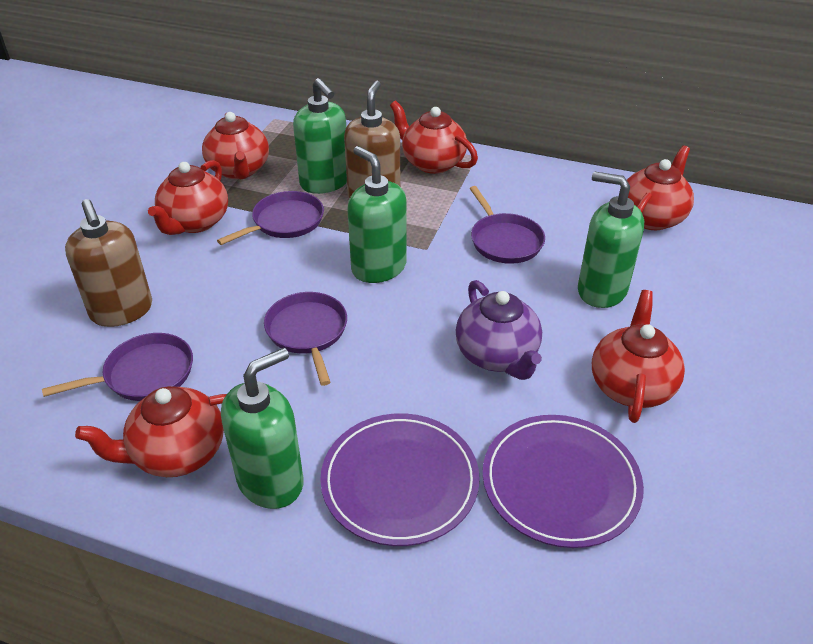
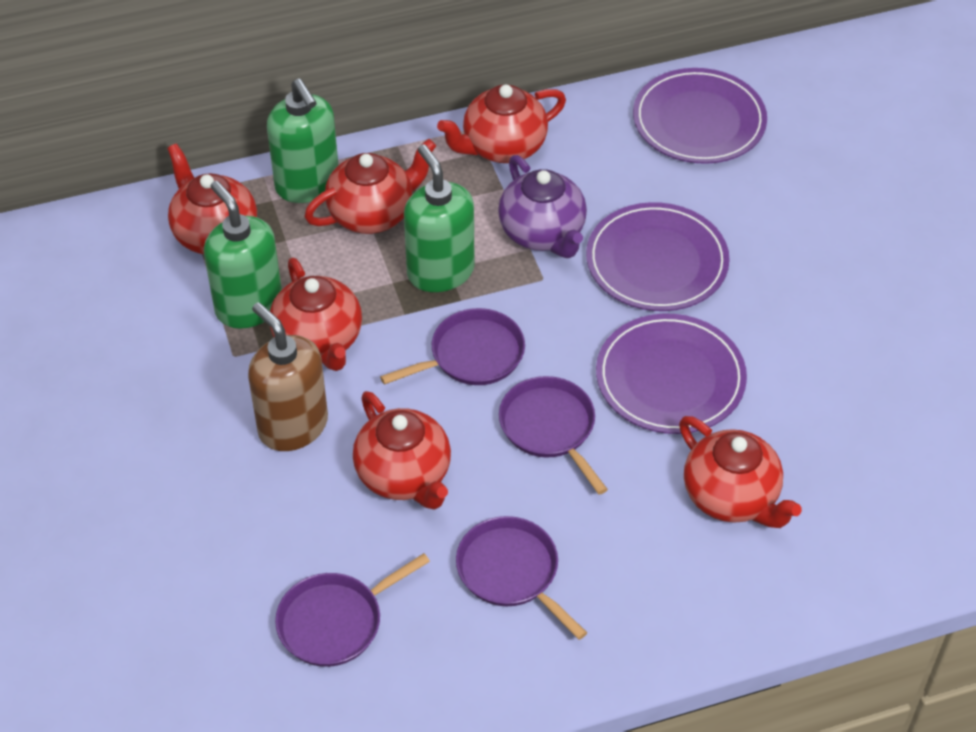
brown soap dispenser: [65,199,152,327] [344,81,400,198] = 2 -> [248,302,328,451] = 1
green soap dispenser: [221,348,304,509] [293,78,347,194] [347,146,406,283] [578,171,644,308] = 4 -> [204,181,282,329] [267,79,338,203] [404,144,475,292] = 3
purple plate: [320,413,480,546] [483,415,644,548] = 2 -> [586,202,730,311] [596,314,747,434] [633,68,767,164] = 3

